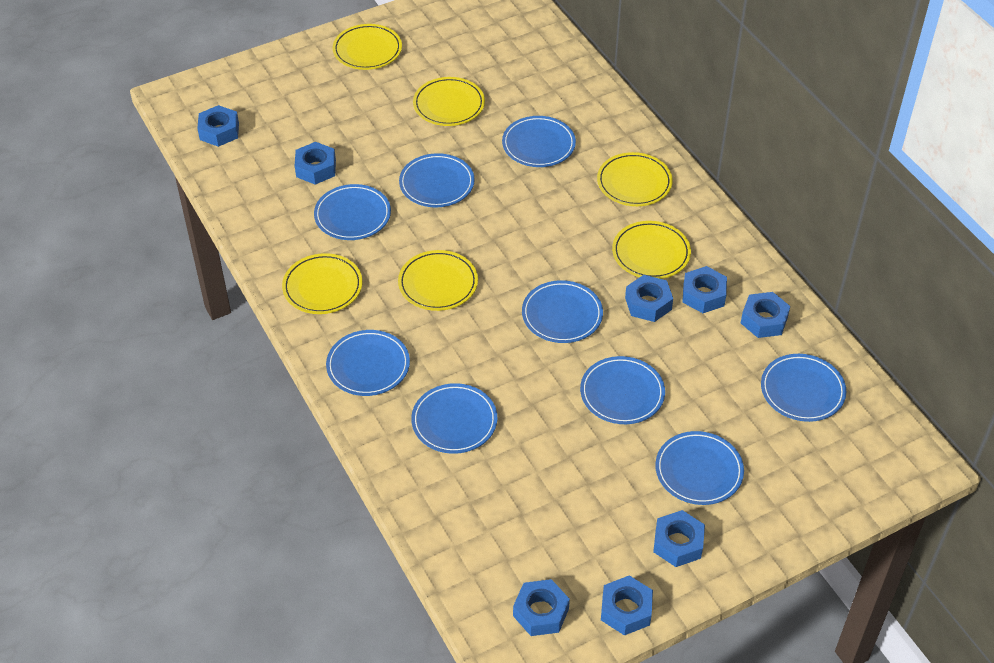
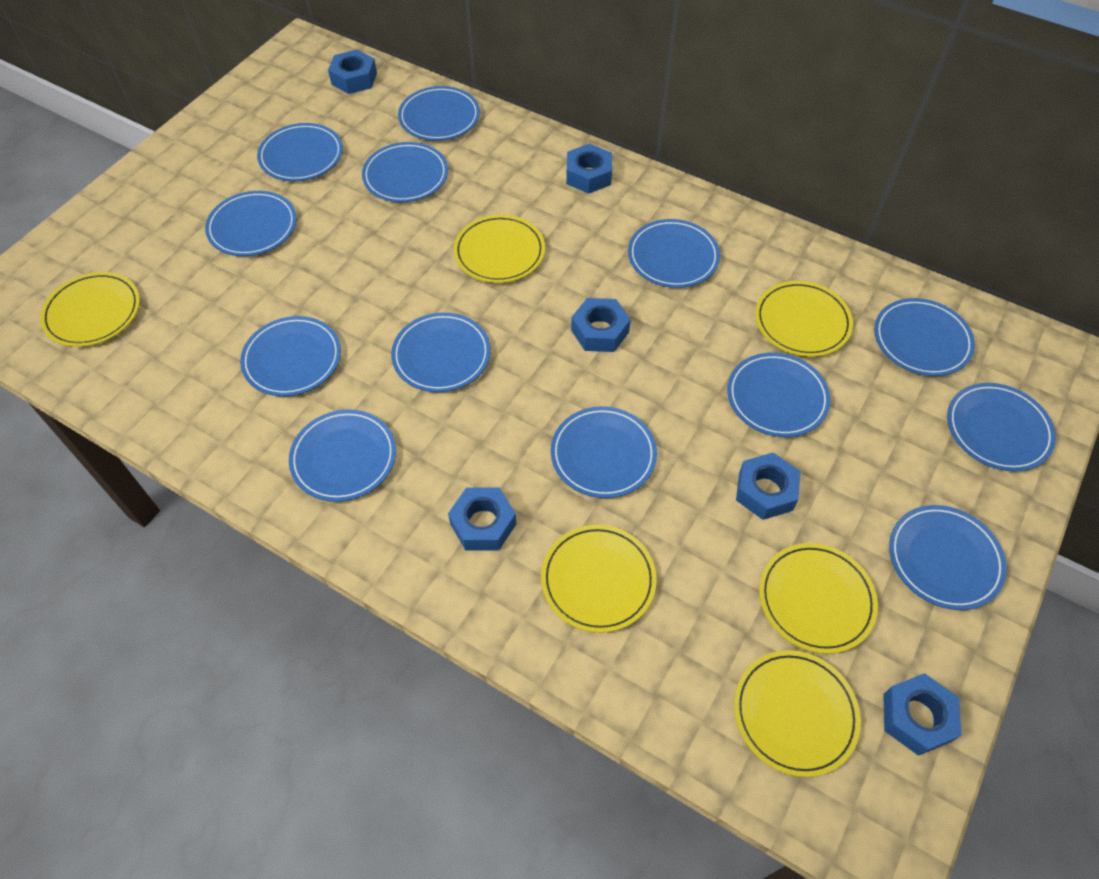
blue nut: [197,105,239,147] [295,142,336,185] [513,579,570,636] [601,575,653,636] [625,275,673,322] [653,510,705,567] [682,266,727,313] [741,292,790,338] = 8 -> [328,50,377,94] [448,487,516,550] [566,144,612,194] [571,298,631,352] [736,453,801,520] [883,673,962,756] = 6
blue plate: [314,184,391,240] [326,330,410,396] [399,153,475,208] [411,383,497,454] [502,116,576,167] [522,280,603,343] [580,356,665,424] [655,431,744,505] [761,354,846,422] = 9 -> [205,191,296,256] [240,316,341,396] [257,123,343,181] [289,409,396,502] [362,142,448,202] [391,312,491,392] [398,86,480,141] [551,406,657,498] [628,219,720,288] [727,353,831,437] [874,298,975,376] [889,505,1007,610] [947,383,1056,471] = 13

